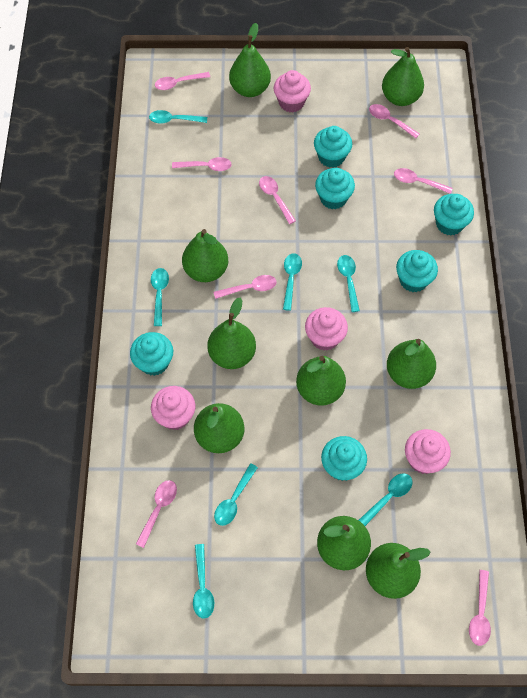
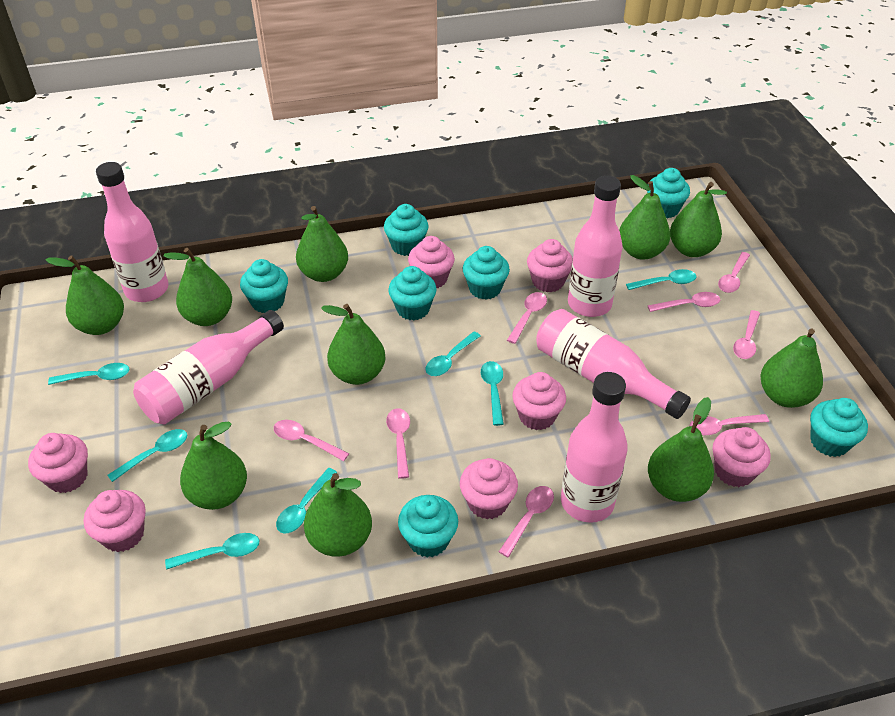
green pear: [182,229,228,282] [194,403,244,453] [207,297,256,369] [229,23,271,97] [296,356,346,406] [317,516,371,570] [366,543,430,599] [382,47,424,106] [387,339,436,389] = 9 -> [46,256,124,335] [163,248,232,326] [180,422,247,510] [296,206,348,282] [304,473,372,557] [321,304,385,385] [619,175,670,260] [648,397,714,502] [670,182,727,257] [761,329,823,408] = 10
pink bottle: none = 0 -> [96,162,169,302] [133,310,284,424] [536,309,691,419] [561,372,628,523] [568,176,623,317] = 5
pink cupcake: [151,386,195,430] [274,70,311,112] [305,307,348,351] [405,429,451,474] = 4 -> [28,433,88,493] [84,490,146,552] [408,236,455,288] [460,458,518,519] [512,372,566,430] [527,239,573,292] [712,427,771,487] = 7
turquoise cupcake: [130,332,173,376] [314,126,352,168] [315,168,355,209] [321,436,367,481] [396,250,438,292] [434,194,474,235] = 6 -> [240,259,288,313] [384,204,428,256] [388,266,437,321] [398,495,458,557] [463,246,510,300] [647,168,690,218] [810,398,868,457] = 7

